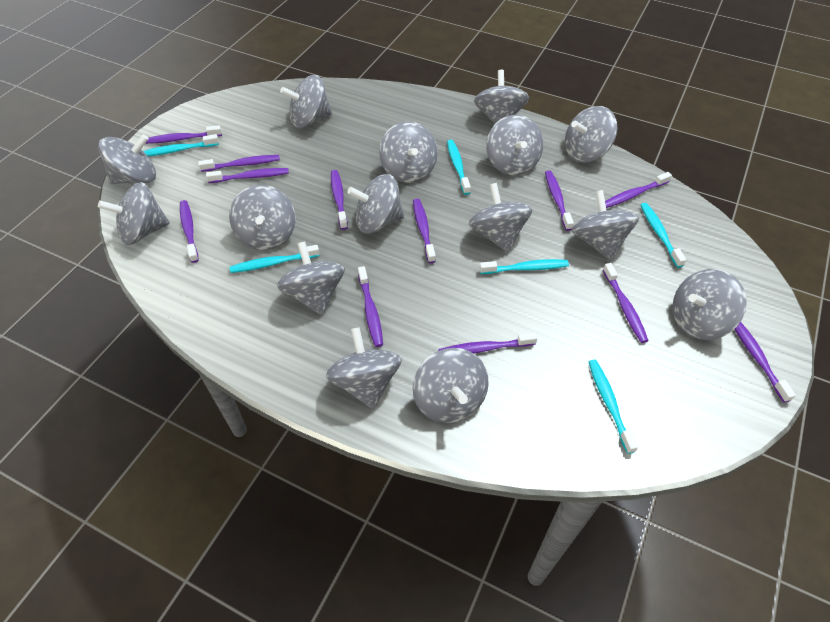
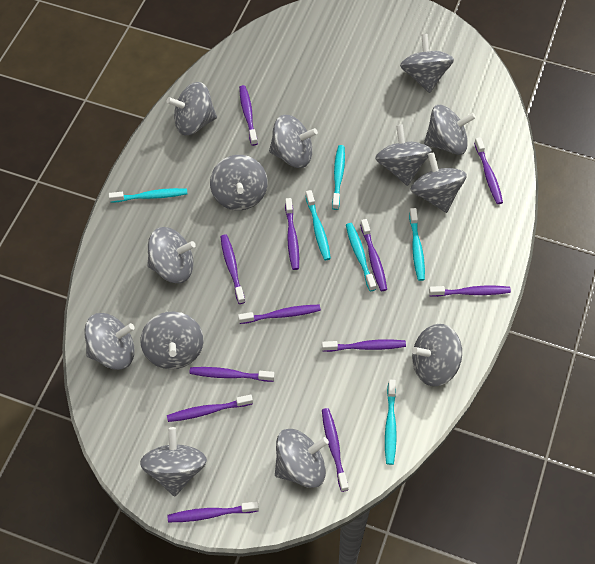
grey spinning top: [98,134,156,184] [98,182,170,245] [229,185,296,250] [277,242,345,315] [280,75,332,128] [326,327,402,409] [347,174,404,234] [379,122,438,183] [413,348,489,423] [469,183,532,252] [474,70,529,124] [486,115,543,175] [565,106,618,163] [572,190,639,260] [672,269,747,340] = 15 -> [84,313,135,370] [140,312,203,369] [140,427,207,497] [147,227,196,283] [166,82,217,135] [210,155,268,210] [269,115,318,168] [275,429,329,488] [375,124,432,186] [400,34,454,93] [411,152,467,213] [412,324,462,386] [424,105,476,155] = 13

